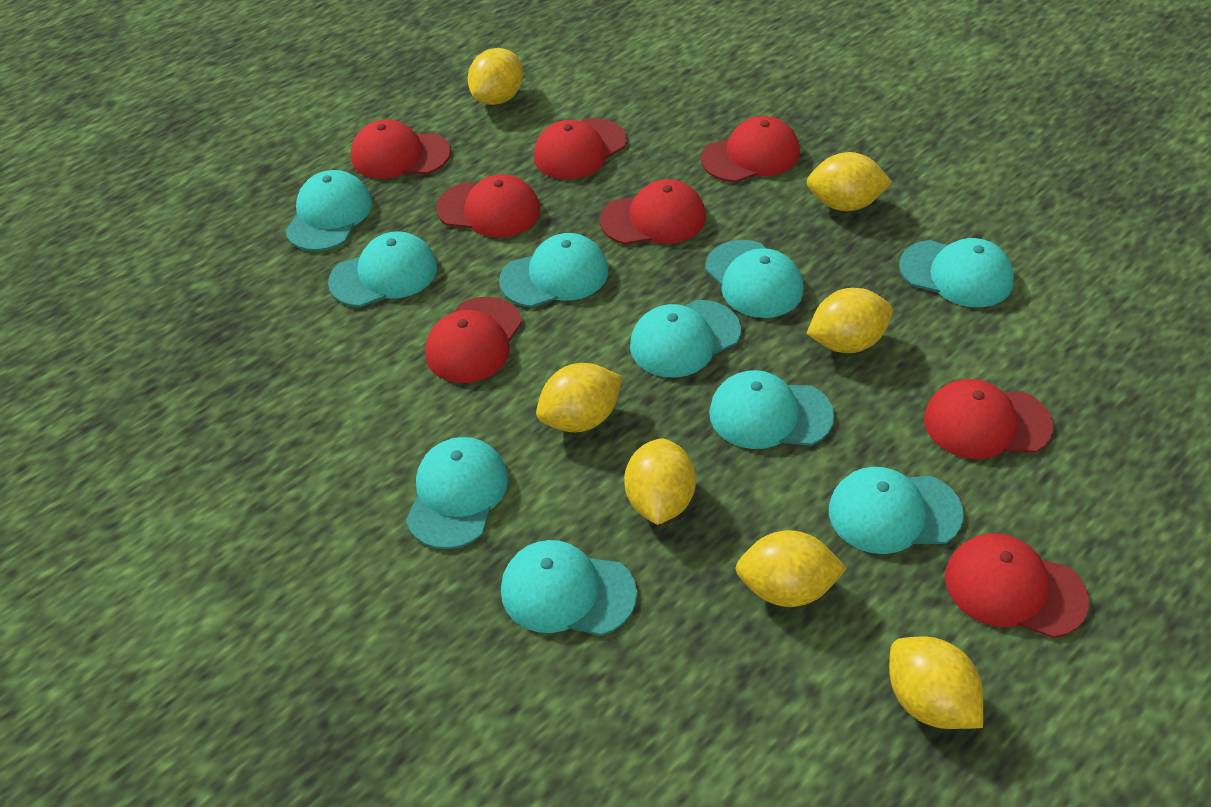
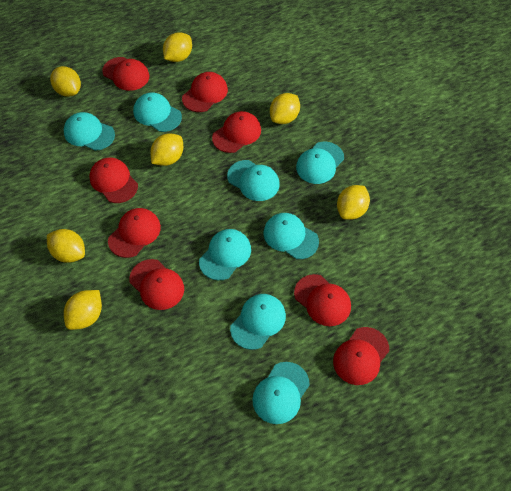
turquoise cap: [285,170,372,251] [328,231,437,307] [406,437,508,549] [499,233,608,308] [501,540,637,636] [630,300,741,378] [705,240,804,318] [709,370,834,449] [829,467,964,554] [899,238,1014,307] = 10 -> [64,112,115,151] [133,92,182,132] [199,229,251,280] [227,160,280,201] [230,294,286,350] [252,362,310,424] [264,213,319,259] [296,142,344,184] = 8

